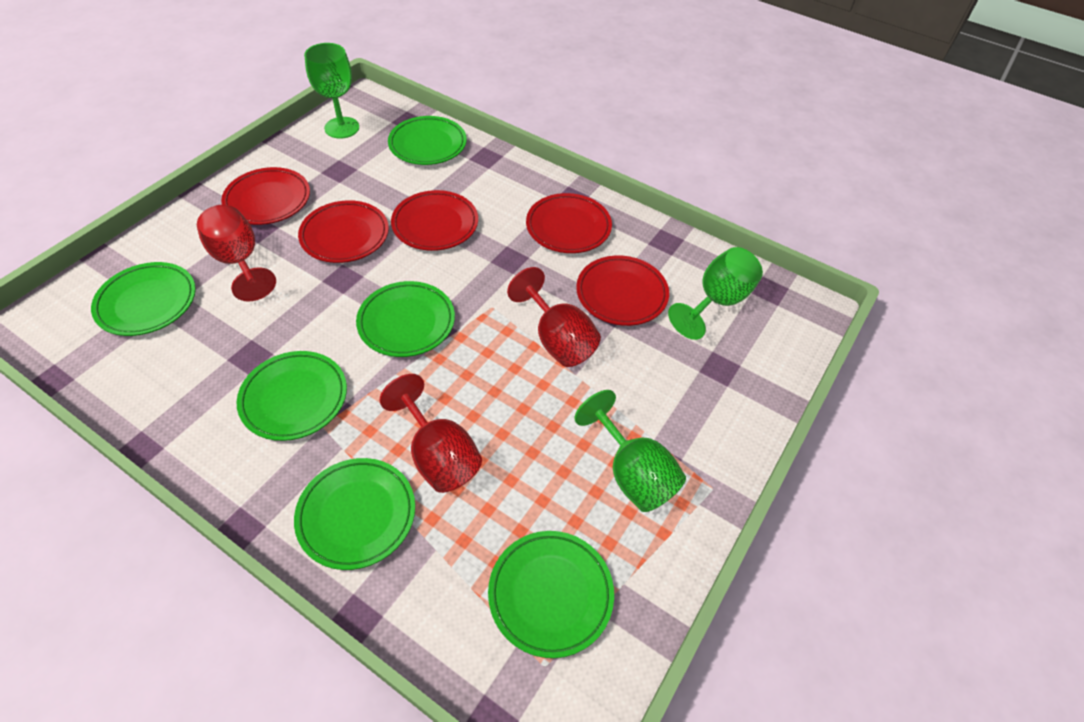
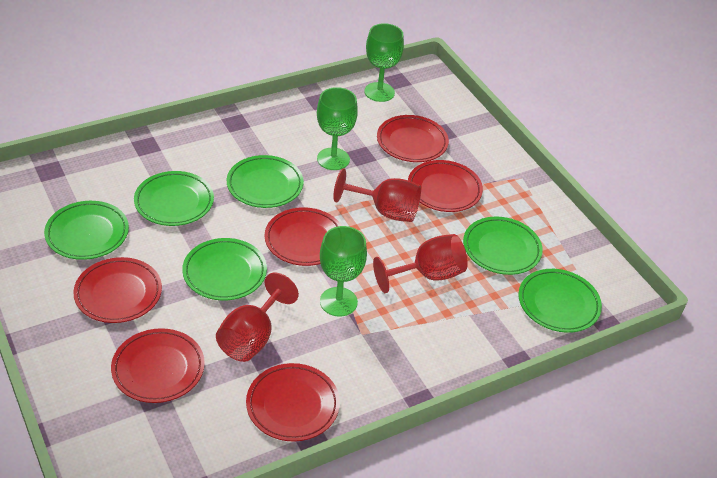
red plate: [221,167,310,225] [298,200,389,263] [391,190,478,251] [526,193,612,253] [576,255,669,326] = 5 -> [73,257,162,323] [111,328,205,403] [246,363,340,441] [265,207,342,266] [377,115,449,162] [408,160,483,212] = 6

